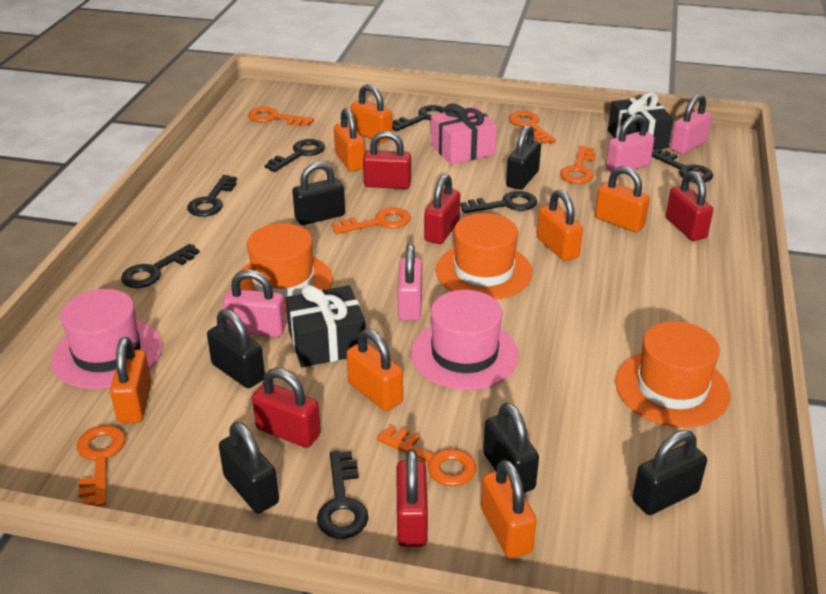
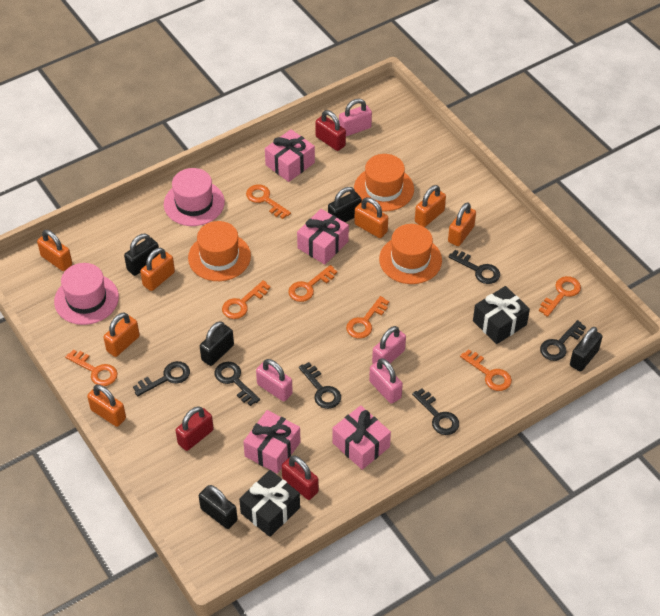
black key: [121,244,200,288] [187,175,237,217] [265,139,325,172] [317,451,368,539] [392,105,445,131] [460,191,537,213] [652,148,713,183] = 7 -> [133,361,190,396] [215,362,260,406] [299,362,341,409] [412,388,459,435] [448,250,500,284] [540,320,586,361] = 6
black padlock: [207,309,265,389] [219,422,279,513] [292,162,345,225] [483,403,539,493] [506,125,541,190] [632,430,707,515] = 6 -> [124,234,160,276] [199,485,238,529] [200,321,234,366] [328,187,362,222] [570,327,602,371] = 5
orange key: [77,425,125,507] [248,107,314,126] [332,207,411,234] [377,426,476,486] [509,111,556,144] [560,146,596,184] = 6 -> [65,349,118,386] [222,280,271,319] [246,185,291,219] [288,265,337,302] [346,296,389,339] [460,349,512,391] [539,276,581,317] = 7
pink gift: [431,104,497,165] = 1 -> [243,410,301,474] [265,129,315,182] [297,209,349,265] [332,405,391,470] = 4
red padlock: [252,368,321,448] [363,131,411,189] [396,449,428,547] [424,174,460,244] [666,171,713,241] = 5 -> [176,406,214,451] [282,455,319,500] [315,110,346,151] = 3

